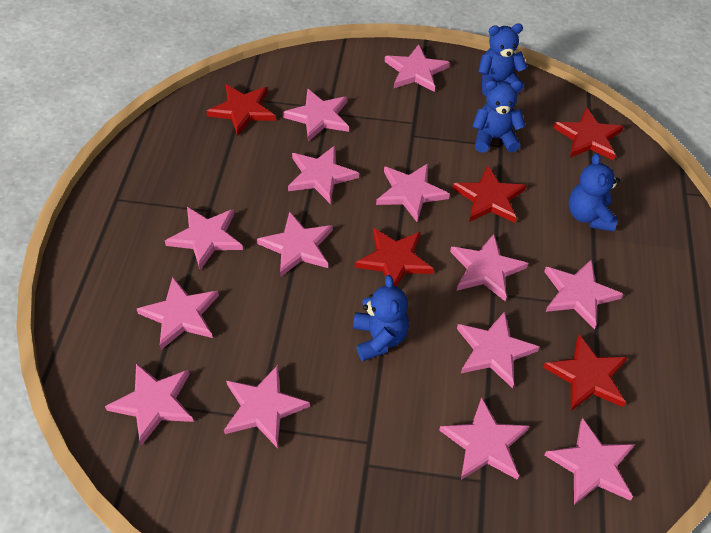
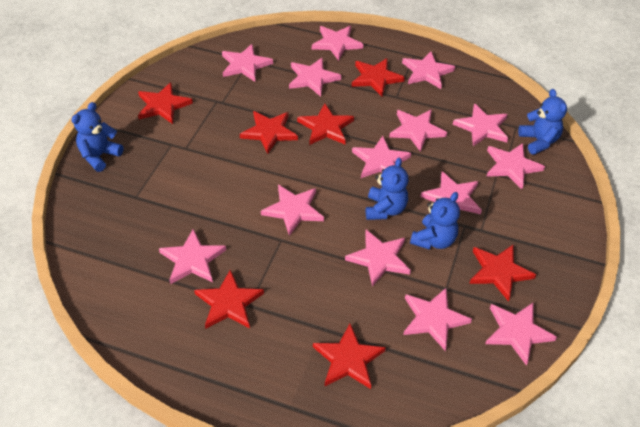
red star: [206,85,275,136] [355,228,434,287] [452,165,526,223] [543,334,628,411] [553,107,624,160] = 5 -> [138,82,193,124] [194,270,264,329] [240,111,298,154] [297,103,354,145] [313,324,386,389] [352,58,405,97] [469,245,536,302] = 7

